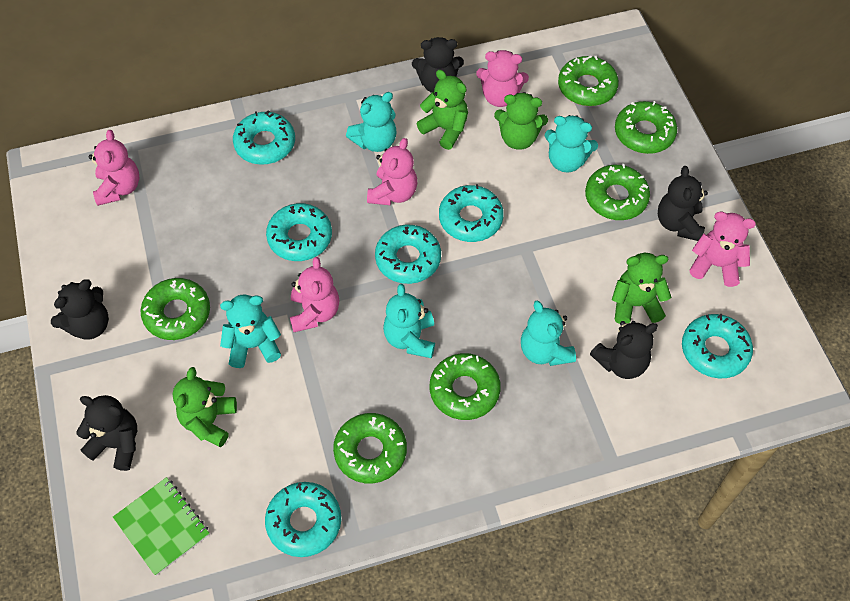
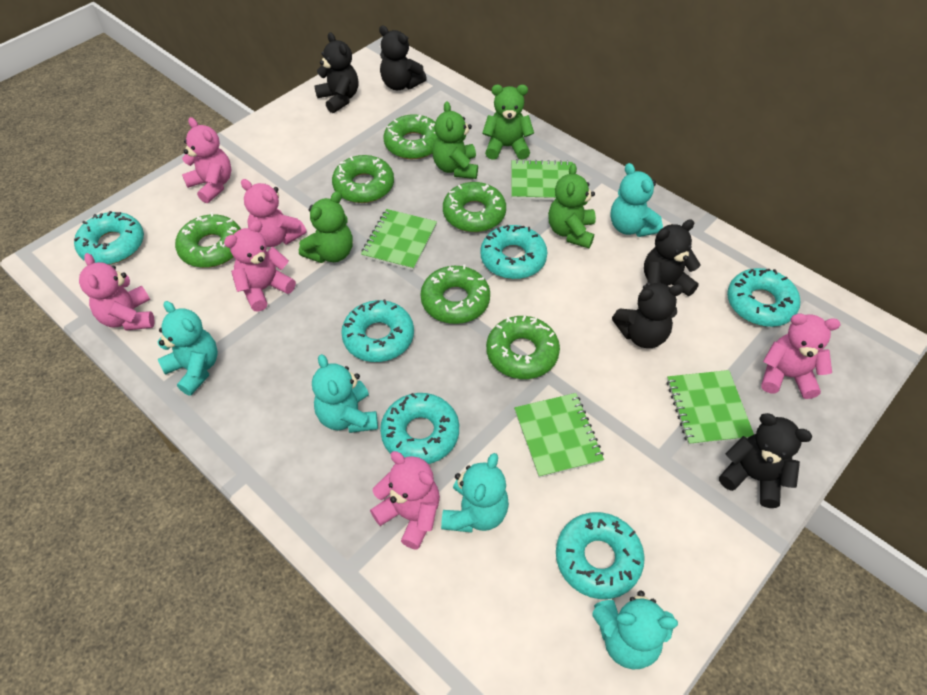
green notebook: [113,477,210,576] = 1 -> [361,209,437,271] [511,159,573,200] [514,393,604,478] [667,370,754,445] = 4
pink teddy bear: [88,130,139,206] [290,257,339,332] [367,138,417,205] [476,50,529,107] [689,211,756,287] = 5 -> [79,253,155,331] [182,117,231,203] [224,221,296,312] [241,179,307,247] [370,451,440,550] [761,314,840,399] = 6

